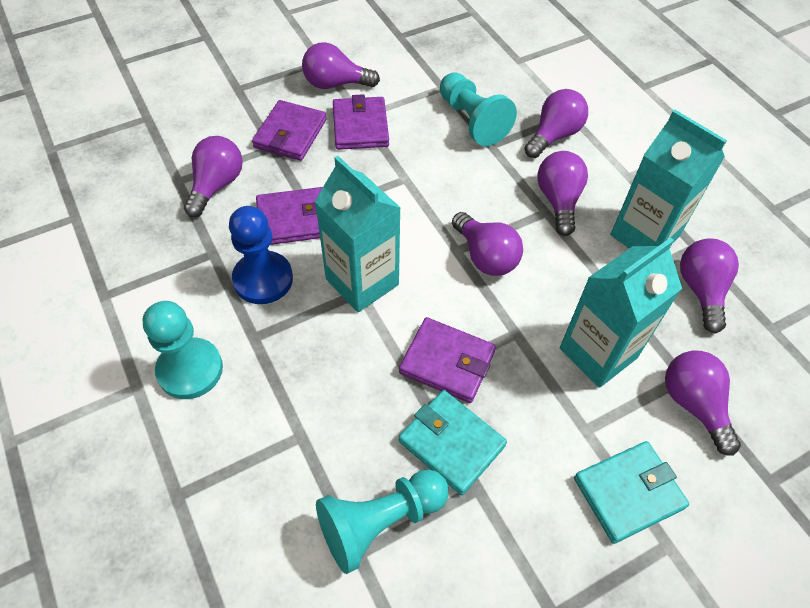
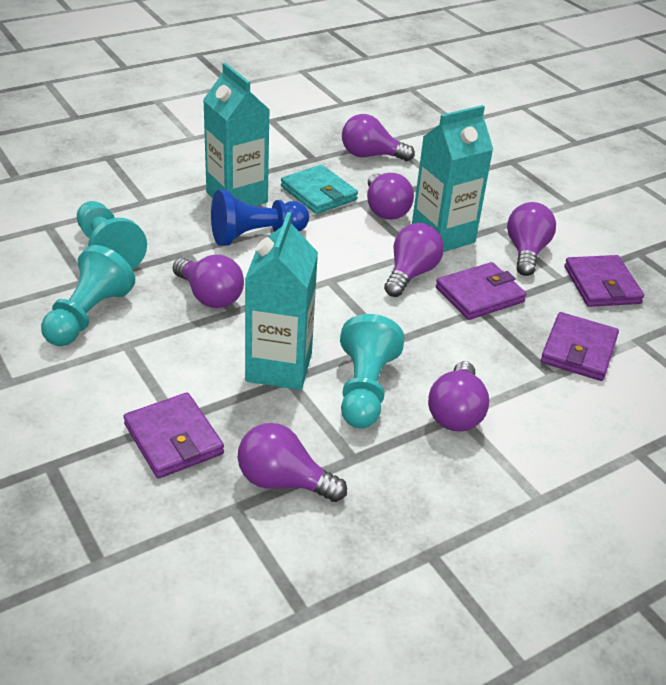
turquoise wallet: [399,390,507,495] [574,441,689,544] = 2 -> [281,165,358,214] = 1

